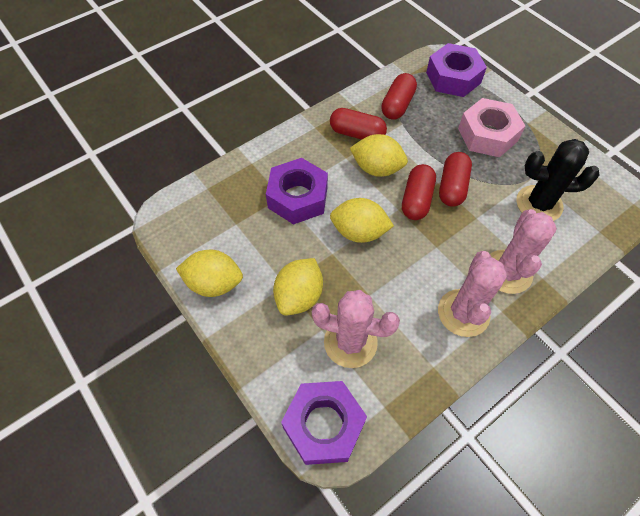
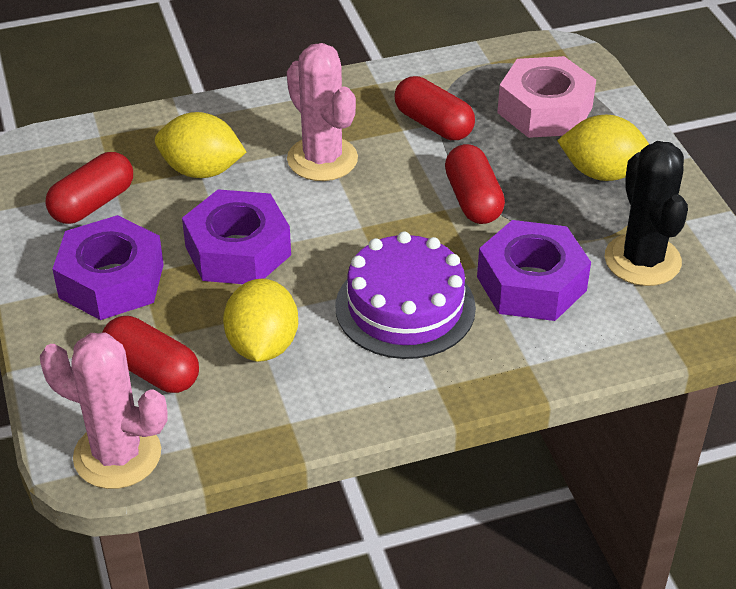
pink cactus: [312,290,400,368] [438,251,507,337] [490,209,557,294] = 3 -> [40,333,168,489] [287,43,358,181] = 2
purple cake: none = 0 -> [335,232,476,359] = 1
yellow lemon: [176,250,243,297] [273,258,323,316] [330,198,394,243] [350,134,408,177] = 4 -> [155,112,246,178] [223,278,298,362] [557,115,649,181] = 3

